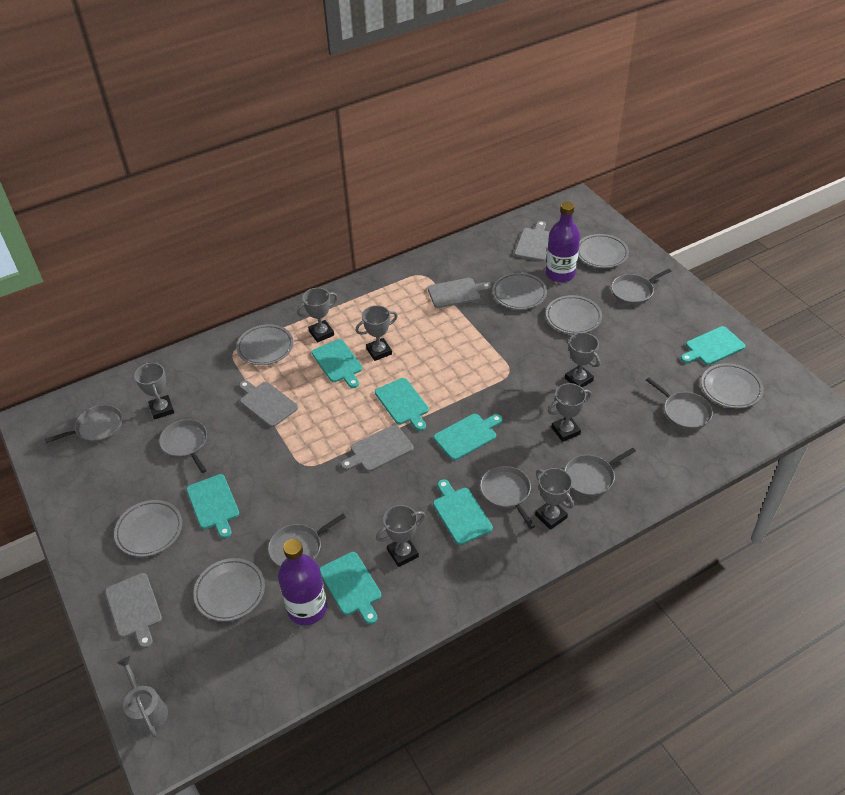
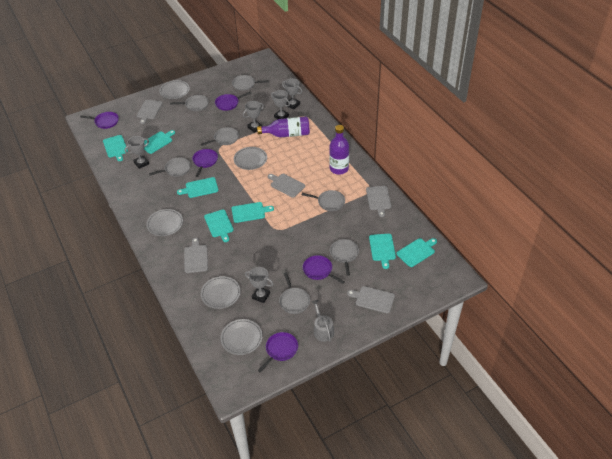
grey plate: [114,500,182,557] [193,558,265,621] [236,324,293,365] [492,272,547,310] [546,295,602,334] [578,234,629,268] [701,363,764,408] = 7 -> [146,209,183,236] [159,80,190,99] [201,276,241,309] [221,319,263,355] [234,147,267,170] = 5
grey trophy: [134,363,174,420] [297,288,338,343] [355,305,398,361] [376,505,425,567] [535,468,574,530] [548,383,591,442] [565,333,600,388] = 7 -> [125,136,149,169] [243,101,264,133] [245,267,273,303] [271,90,290,119] [282,78,302,110] = 5
purple pan: none = 0 -> [80,112,119,129] [192,149,218,177] [215,92,251,111] [258,332,298,373] [303,255,345,284] = 5

